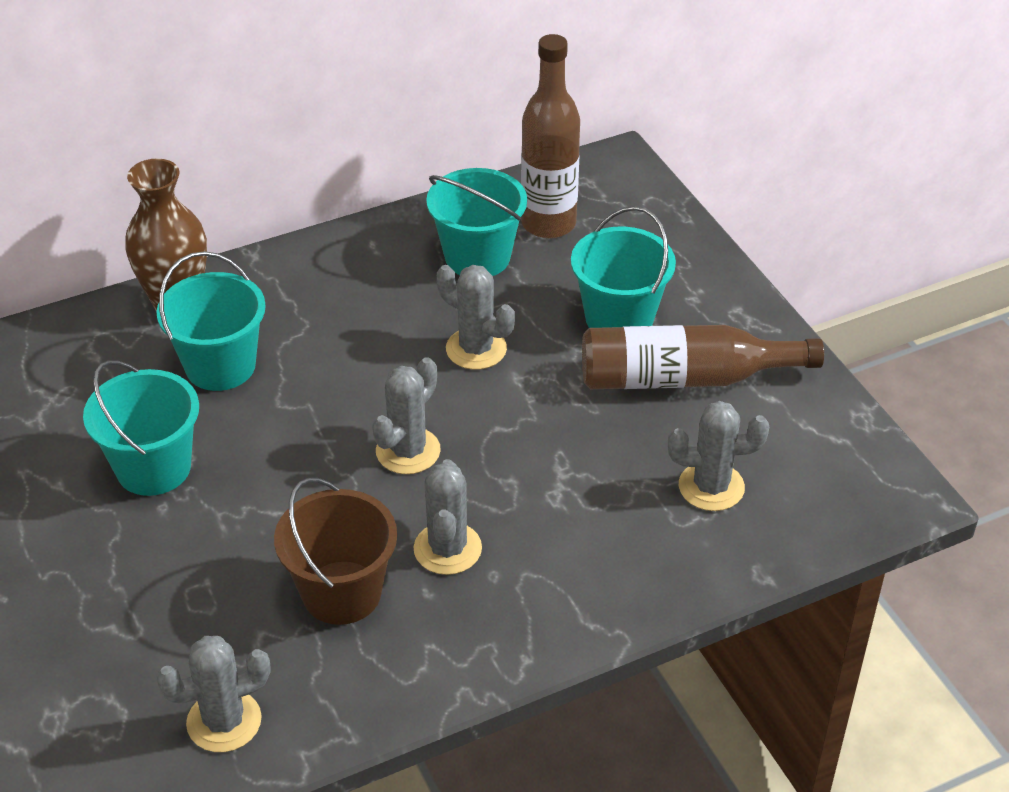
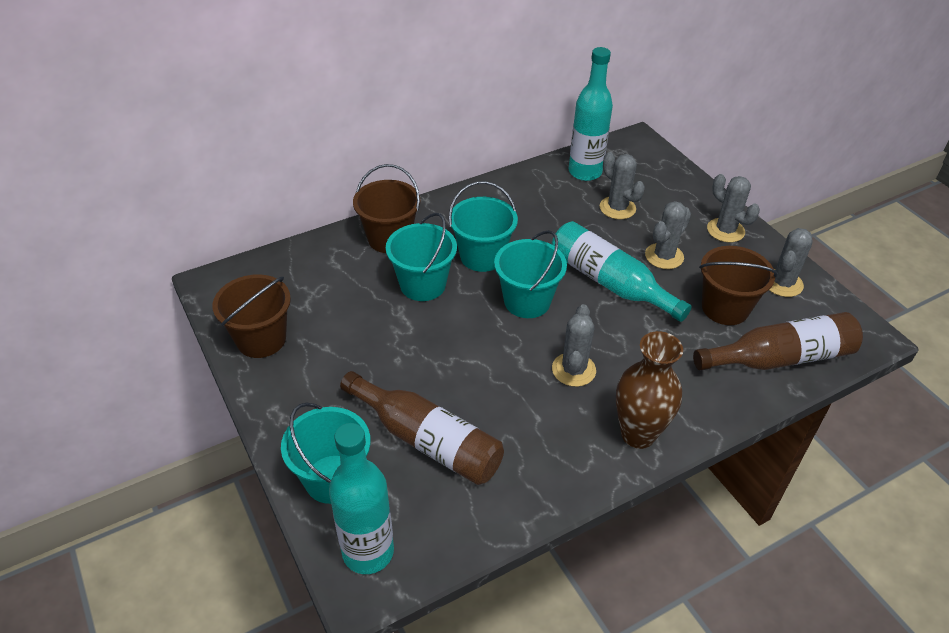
brown bucket: [274,478,397,625] = 1 -> [212,274,291,358] [353,164,421,253] [699,246,778,325] = 3
turquoise bottle: none = 0 -> [329,423,394,574] [552,221,692,322] [569,47,613,181] = 3

